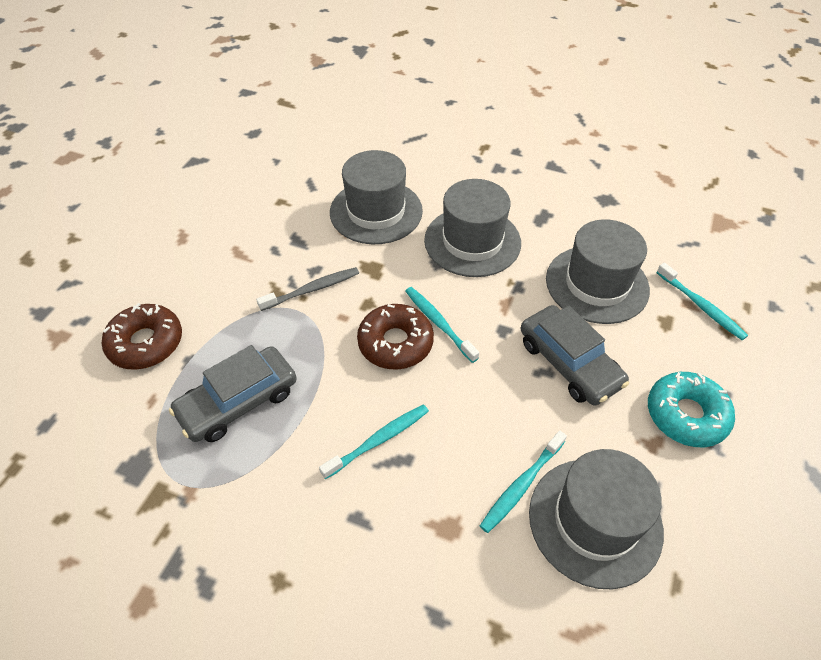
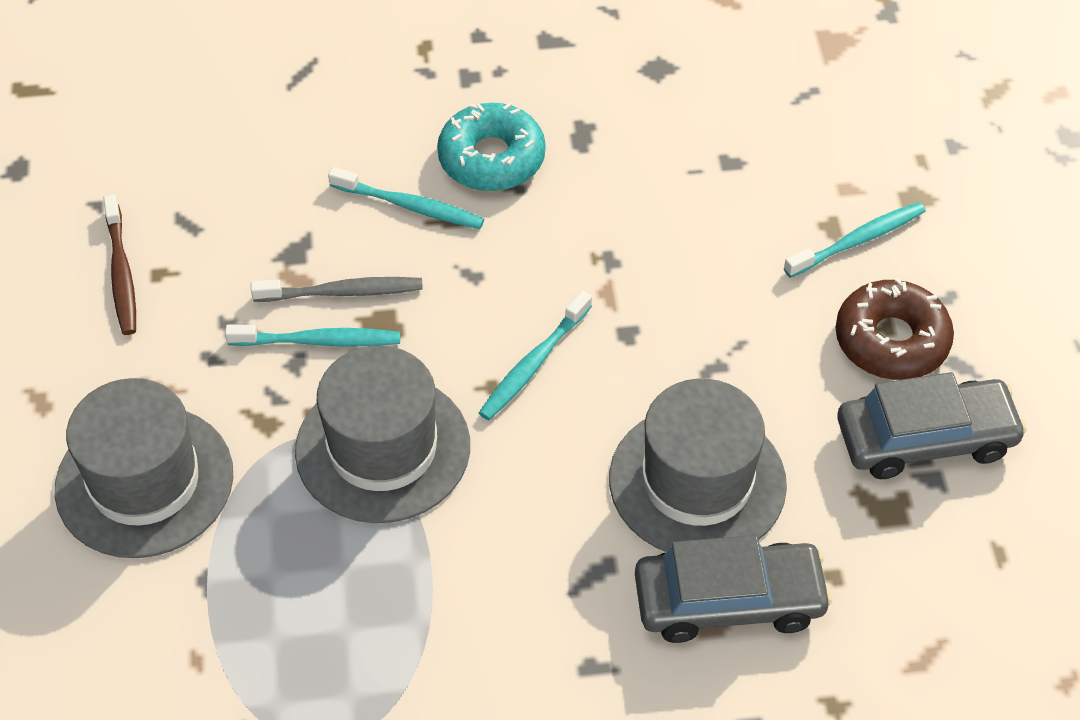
brown donut: [102,303,182,370] [357,304,434,370] = 2 -> [835,278,954,380] = 1
brown toothbrush: none = 0 -> [103,194,136,335] = 1
grey hat: [330,150,423,244] [424,179,521,277] [529,449,664,589] [546,219,650,324] = 4 -> [55,378,233,558] [295,346,470,523] [609,379,787,552] = 3

